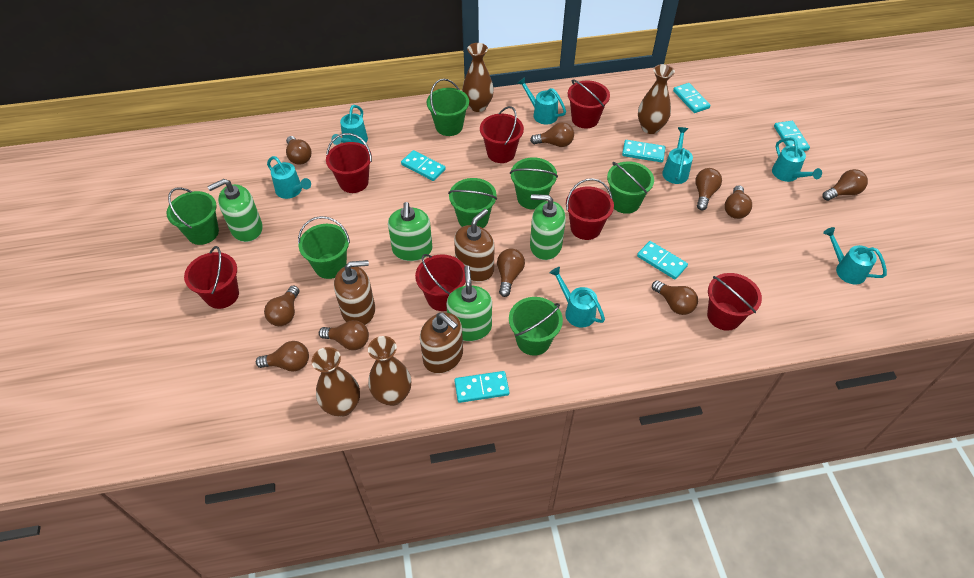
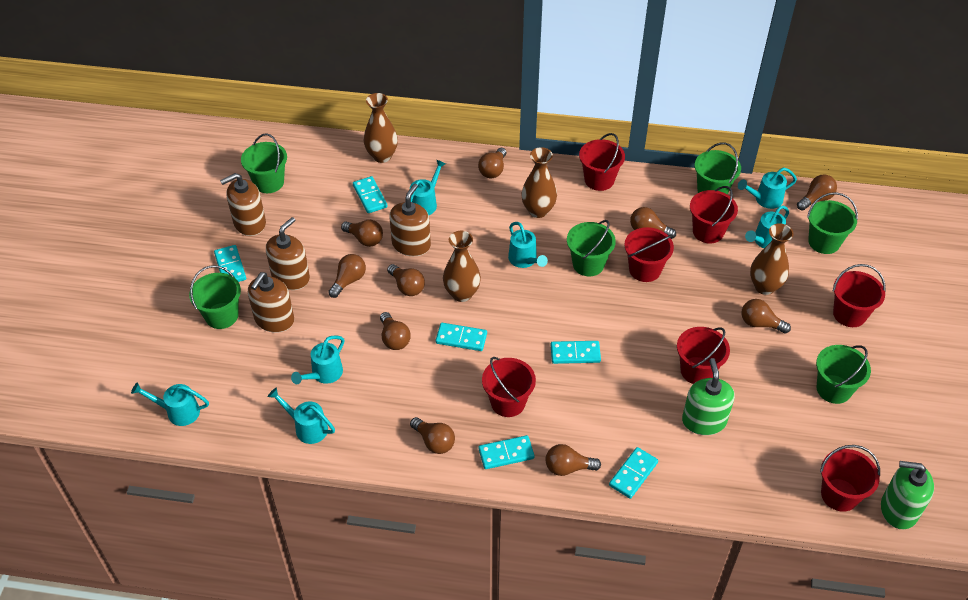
brown soap dispenser: [334,260,375,325] [420,313,463,373] [454,209,494,282] = 3 -> [220,173,266,236] [248,272,294,333] [266,217,310,290] [389,184,431,256] = 4
green bucket: [166,187,219,245] [298,216,350,279] [427,79,469,136] [448,178,497,228] [509,297,563,356] [510,157,558,209] [607,161,654,214] = 7 -> [189,265,241,329] [241,133,287,193] [567,220,616,276] [695,143,741,194] [807,192,858,254] [816,345,871,404] = 6
green soap dispenser: [207,179,262,242] [388,202,432,261] [446,266,492,341] [530,194,566,260] = 4 -> [682,358,735,435] [881,461,934,529] = 2

